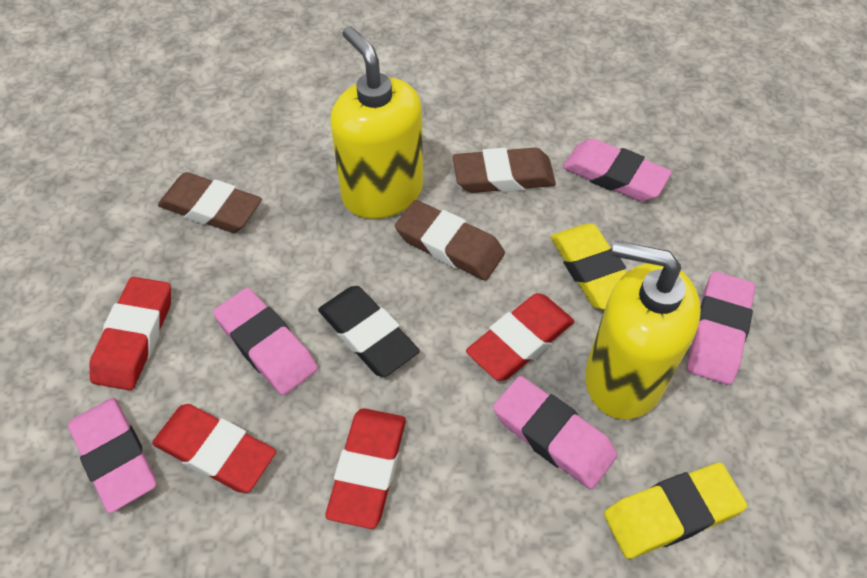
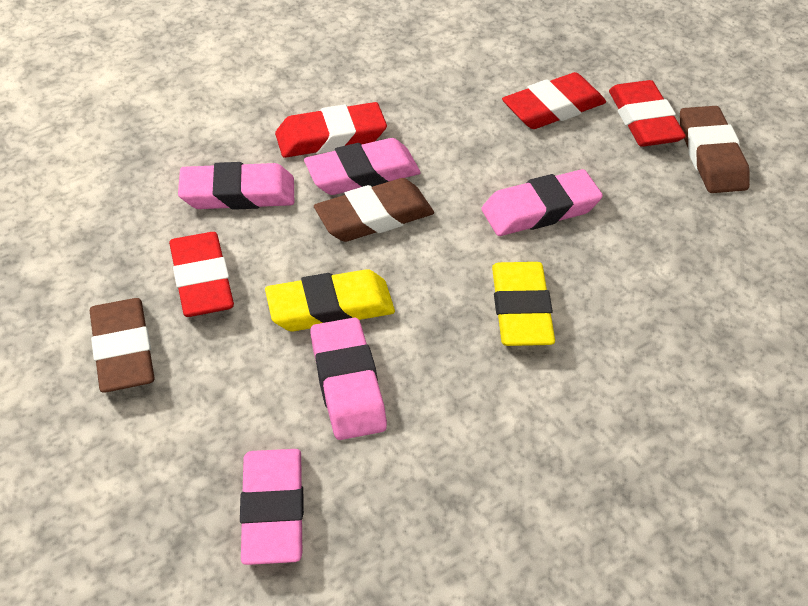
black eraser: [318,286,420,377] = 1 -> none = 0
yellow soap dispenser: [330,26,423,219] [585,241,701,419] = 2 -> none = 0

